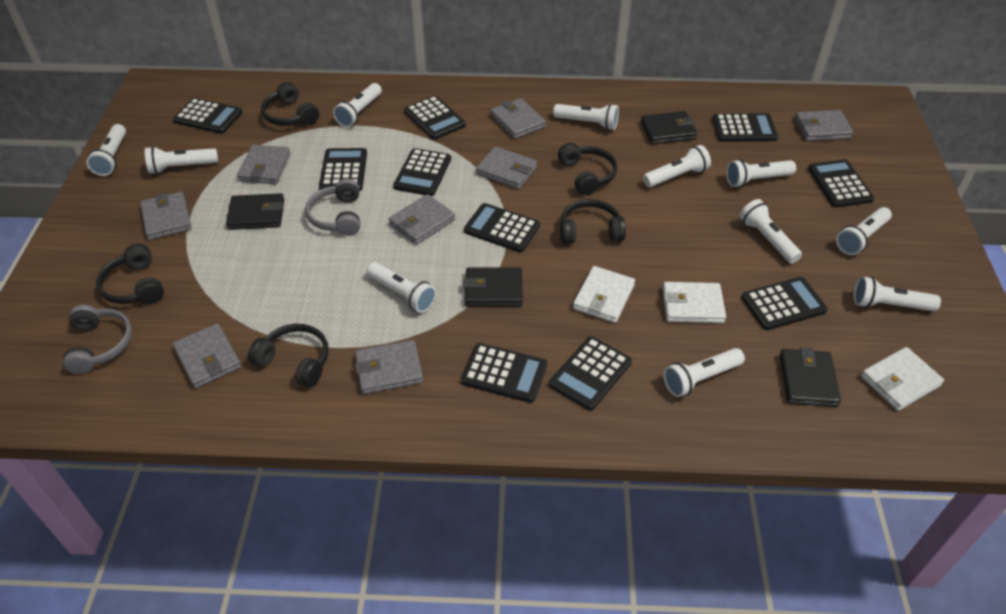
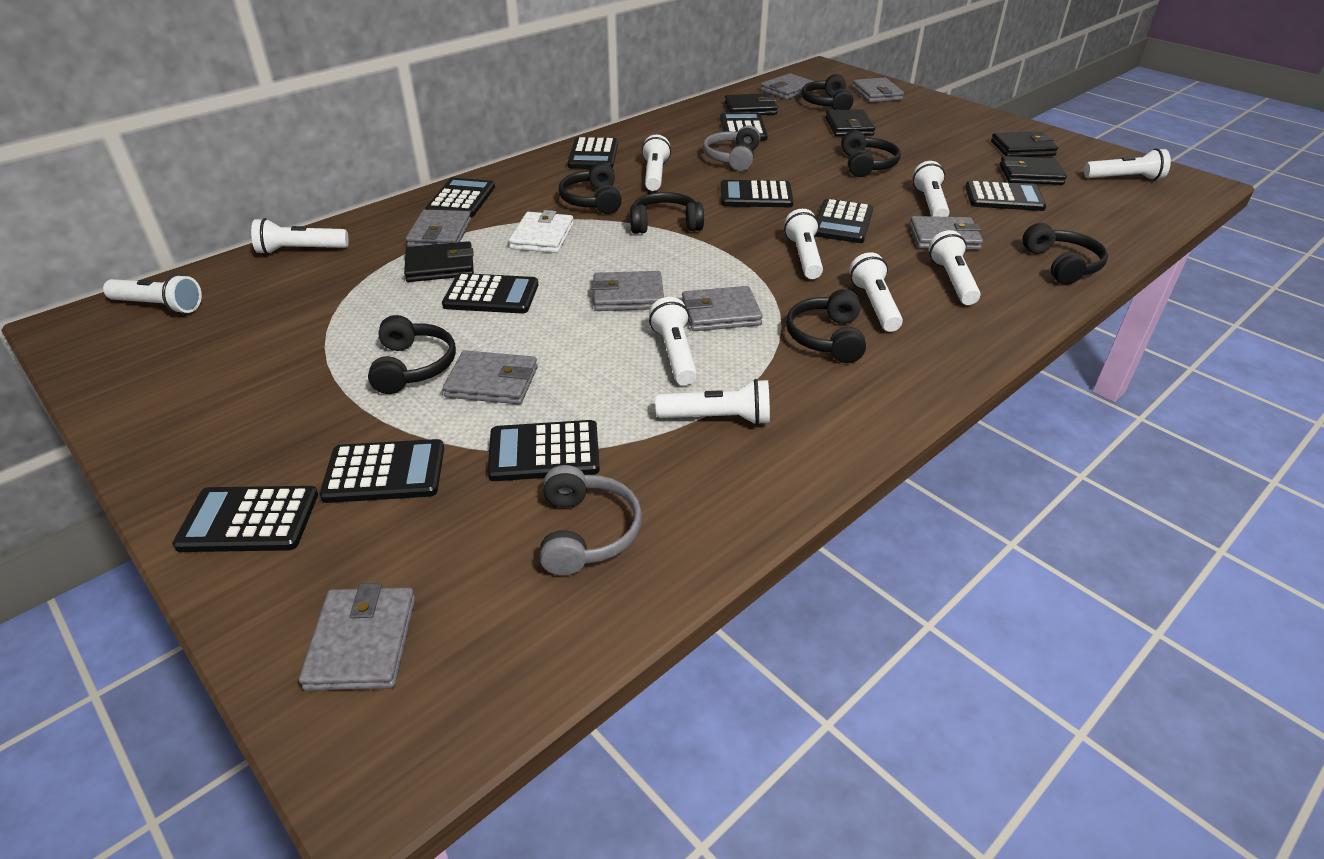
black headphones: [96,244,164,304] [248,324,329,387] [261,82,319,126] [558,143,617,195] [560,199,626,244] = 5 -> [368,315,456,394] [558,162,622,214] [630,192,704,234] [786,289,866,363] [801,74,853,110] [841,130,901,177] [1022,223,1108,284] = 7
black wallet: [226,193,284,230] [463,267,523,307] [641,111,697,144] [779,347,841,407] = 4 -> [404,241,474,282] [725,93,778,115] [825,109,875,136] [991,131,1058,157] [1000,156,1067,185] = 5
white flashlight: [86,124,126,176] [145,146,218,174] [333,83,382,127] [367,262,436,313] [553,104,619,130] [643,145,711,187] [663,348,745,397] [726,159,796,187] [739,199,802,264] [836,207,892,255] [854,276,941,311] = 11 -> [103,274,202,314] [251,218,349,254] [642,135,671,191] [649,297,697,385] [655,379,770,425] [784,209,823,279] [849,252,903,332] [913,161,950,217] [929,230,981,305] [1084,148,1171,180] = 10
white wallet: [573,266,635,323] [663,282,726,323] [861,347,944,411] = 3 -> [509,210,574,253] = 1

